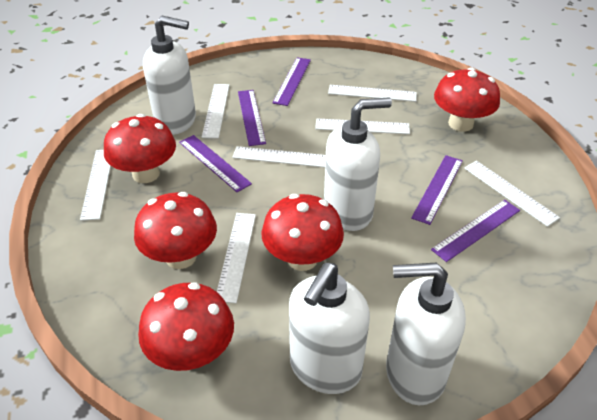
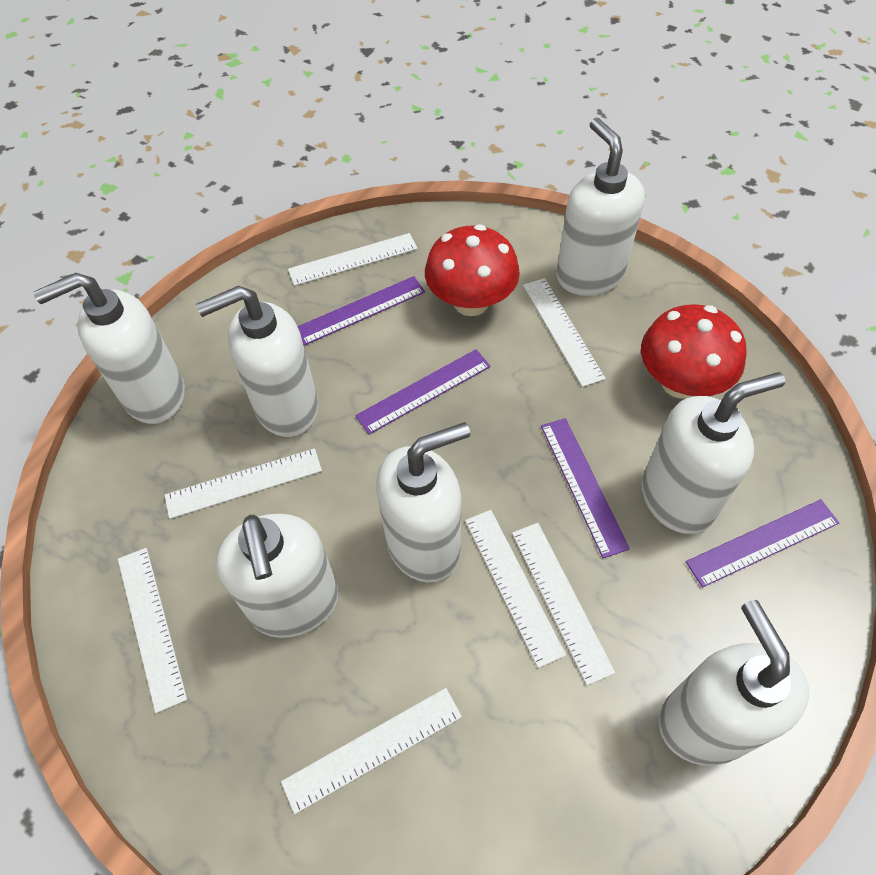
purple ruler: [179,135,252,192] [238,90,266,146] [273,57,311,106] [411,155,463,225] [431,200,520,262] = 5 -> [297,276,425,346] [355,349,491,434] [541,418,630,558] [686,499,839,587] = 4
red mushroom: [104,114,176,183] [134,192,217,269] [138,283,234,371] [261,194,344,271] [434,67,500,132] = 5 -> [425,224,520,316] [641,304,747,399] = 2
white soap dispenser: [143,15,196,135] [289,263,370,394] [324,98,392,231] [386,262,466,405] = 4 -> [33,273,185,424] [196,286,318,437] [216,514,339,638] [376,422,470,582] [556,118,645,296] [642,372,785,534] [659,600,809,766] = 7

